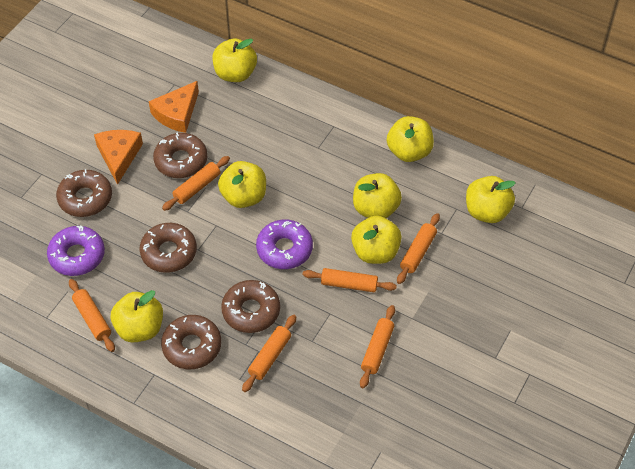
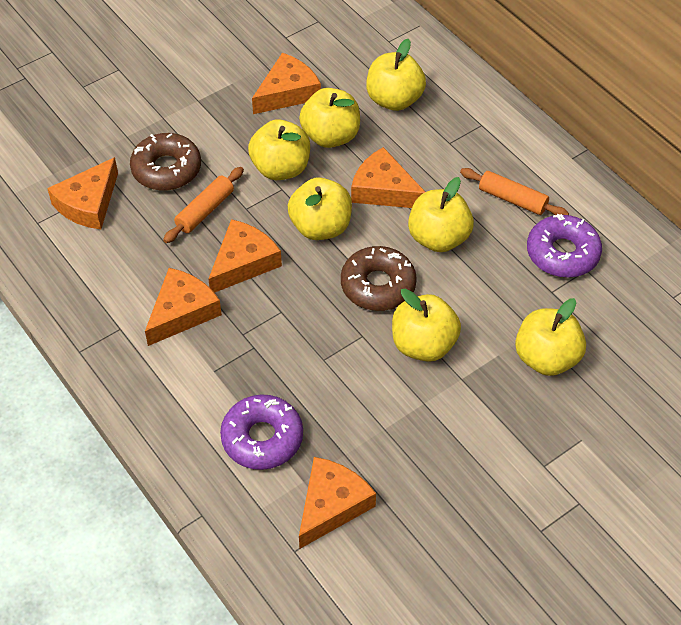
brown donut: [56,169,112,217] [140,223,197,273] [153,132,207,178] [161,315,221,369] [221,280,280,333] = 5 -> [130,133,201,191] [341,246,417,311] = 2
orange cheese: [94,130,143,185] [149,81,199,133] = 2 -> [47,157,118,229] [145,268,222,346] [208,219,282,293] [252,53,321,114] [299,457,376,549] [351,147,425,208] = 6
orange rolling pin: [69,279,115,352] [162,156,230,211] [242,315,296,392] [303,268,397,292] [360,305,395,388] [397,213,440,284] = 6 -> [163,167,244,243] [460,168,569,215] = 2

